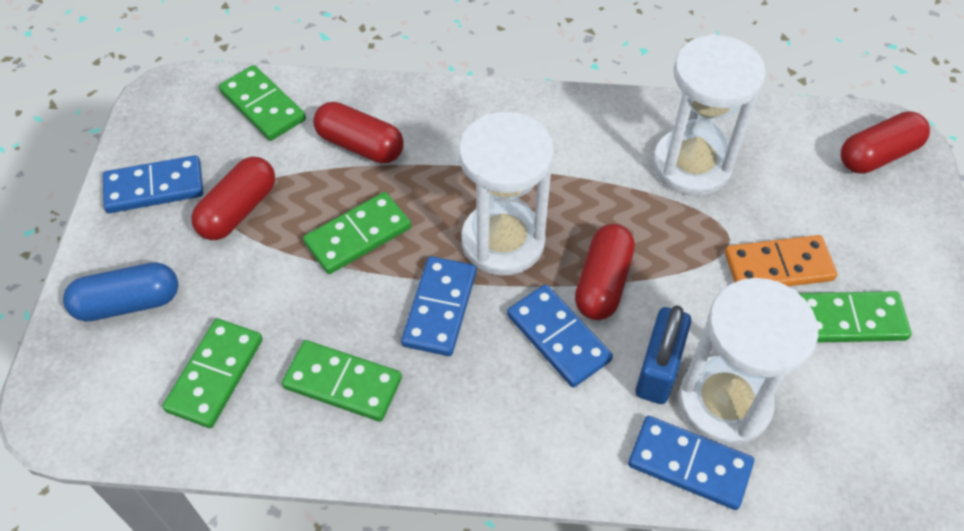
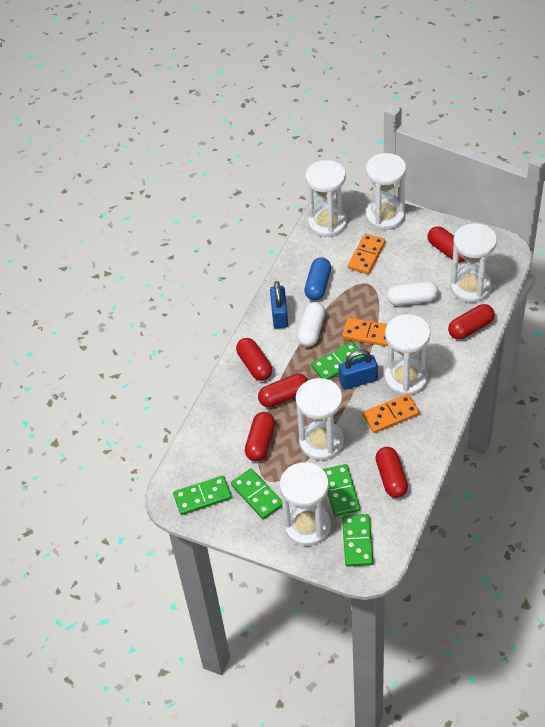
blue domino: [103,155,203,213] [401,256,476,356] [507,284,613,388] [628,416,754,510] = 4 -> none = 0
blue padlock: [635,305,691,404] = 1 -> [270,281,288,328] [339,350,378,390] = 2
orange domino: [725,235,837,286] = 1 -> [342,318,388,347] [348,233,386,274] [363,394,420,433] = 3
red capsule: [191,157,275,240] [313,102,404,164] [575,224,635,320] [840,111,930,174] = 4 -> [236,338,272,381] [245,412,275,461] [258,373,308,408] [375,447,408,498] [428,226,465,262] [448,304,495,339] = 6
white capsule: none = 0 -> [297,302,325,347] [387,281,438,306] = 2
white hourglass: [459,112,554,276] [653,34,766,196] [679,278,819,445] = 3 -> [280,462,331,546] [296,378,344,460] [305,160,347,237] [366,153,406,230] [385,314,431,395] [450,223,497,303] = 6

